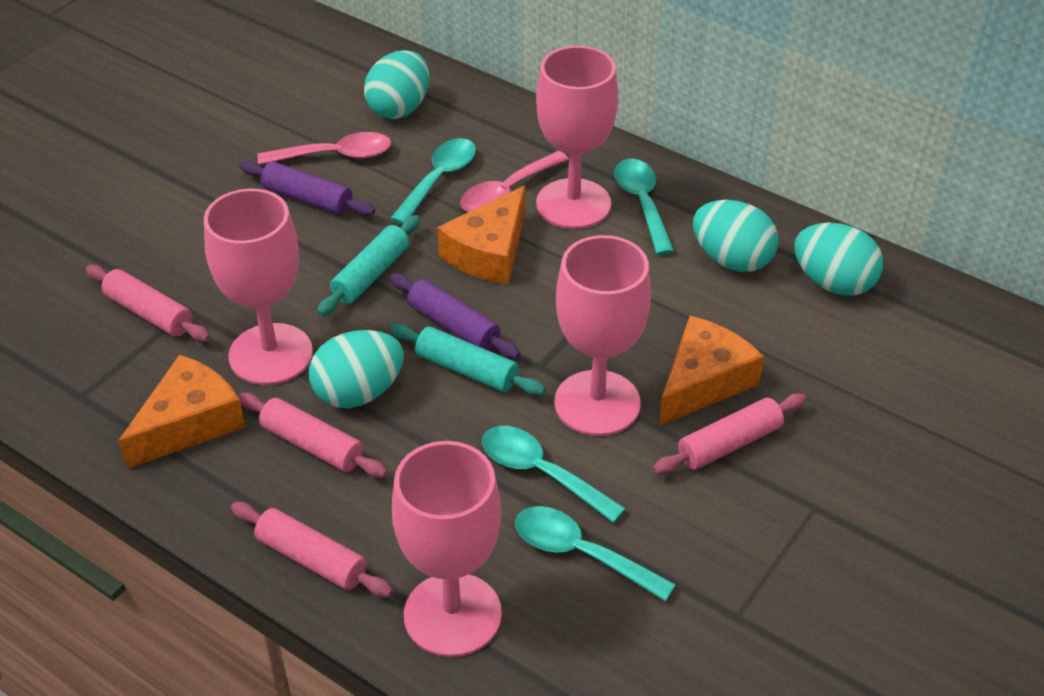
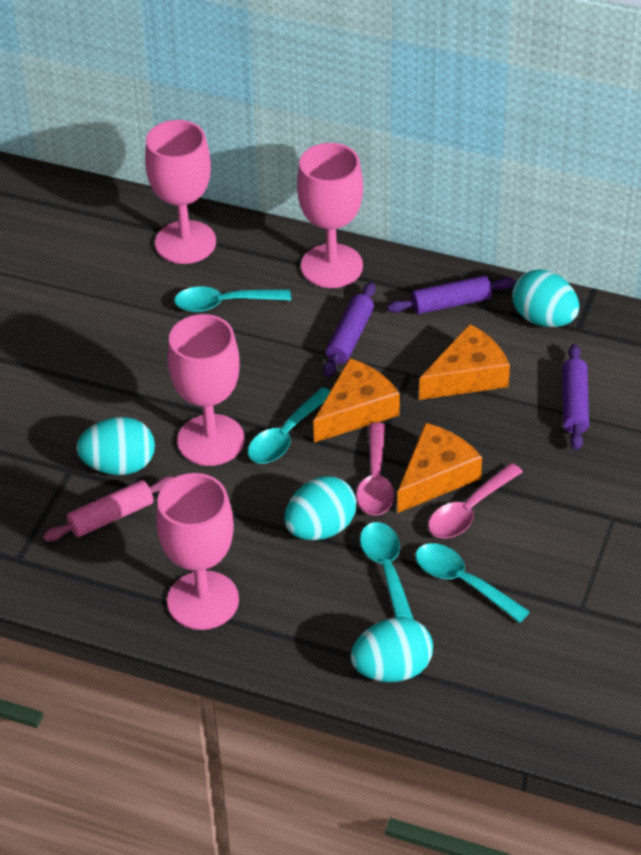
pink rolling pin: [86,265,210,342] [231,502,393,598] [238,393,388,478] [653,393,807,475] = 4 -> [43,476,175,541] = 1
purple rolling pin: [240,161,375,216] [390,273,521,359] = 2 -> [324,282,376,377] [387,276,516,314] [562,344,589,450] = 3
turquoise rolling pin: [317,215,420,316] [390,324,546,396] = 2 -> none = 0

